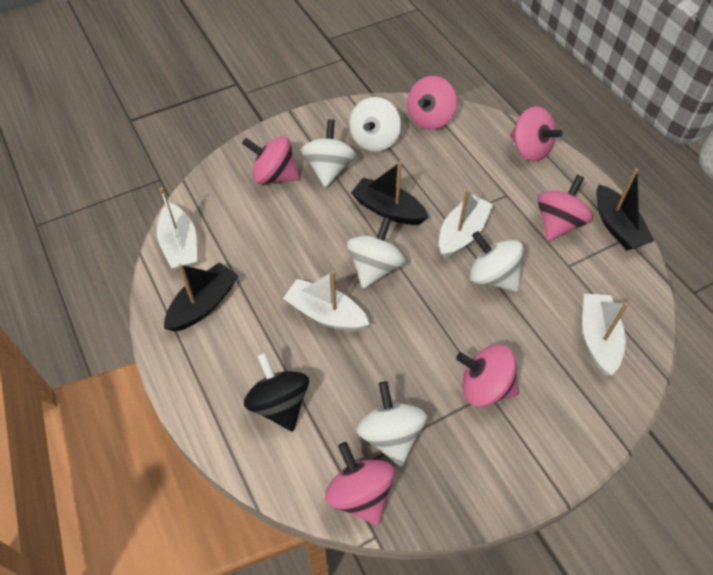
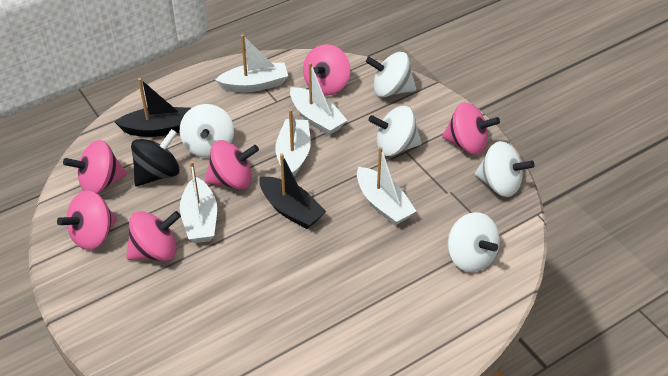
black boat: [164,262,238,332] [351,162,428,225] [596,168,654,250] = 3 -> [115,78,191,137] [259,153,326,229] = 2
white boat: [157,187,197,271] [283,271,370,331] [439,189,493,259] [582,294,628,376] = 4 -> [180,161,217,243] [215,34,288,92] [275,109,311,176] [290,62,347,136] [357,147,416,225] = 5

